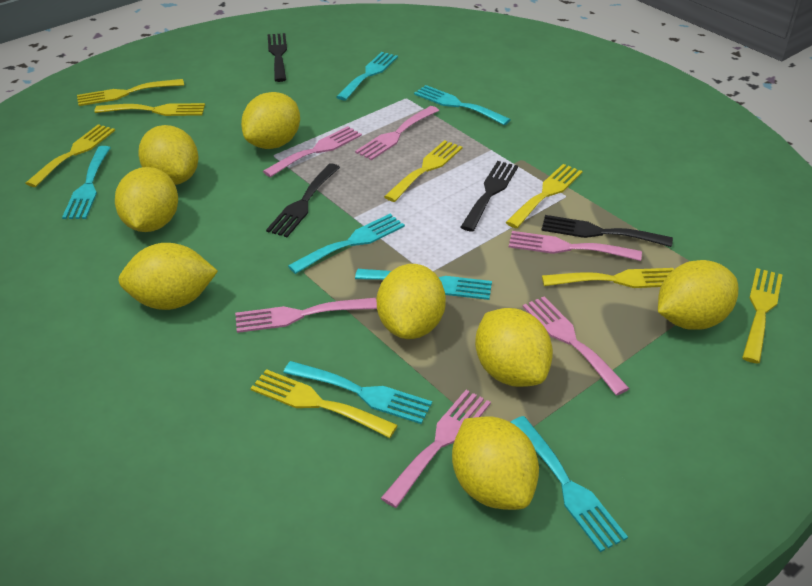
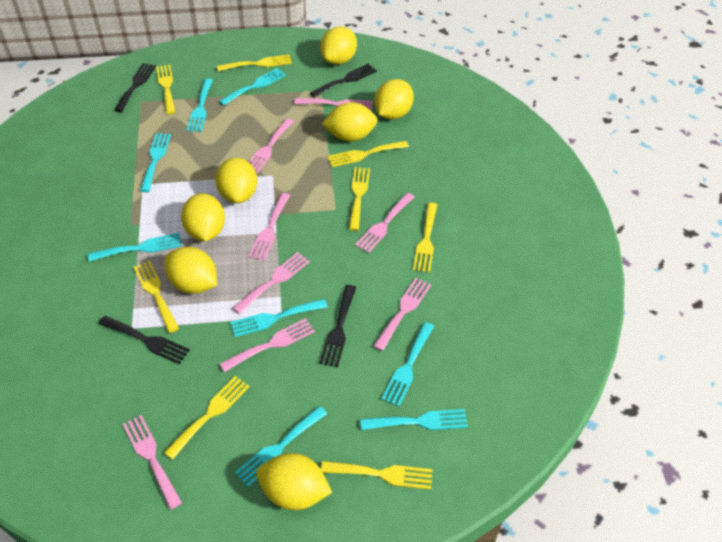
pink fork: [235,298,377,333] [263,126,362,177] [355,106,439,160] [381,390,491,508] [509,231,642,261] [523,297,630,395] = 6 -> [123,415,182,510] [220,318,315,372] [233,252,310,314] [248,193,290,261] [249,118,294,174] [295,98,373,111] [355,193,415,253] [373,278,431,351] = 8
turquoise fork: [62,146,111,219] [283,361,432,424] [288,214,405,274] [336,52,398,100] [355,269,492,300] [414,85,511,125] [511,416,628,552] = 7 -> [88,233,182,261] [140,133,171,192] [187,78,213,132] [219,68,286,106] [230,299,327,337] [235,406,327,487] [360,409,468,430] [381,322,434,407] = 8
yellow lemon: [115,167,178,232] [118,243,218,310] [138,125,198,185] [241,92,300,149] [377,264,446,339] [452,417,539,510] [475,308,553,387] [658,260,738,330] = 8 -> [165,247,217,294] [181,193,225,241] [215,158,257,203] [256,453,332,510] [320,26,357,65] [322,102,378,141] [374,79,414,119] = 7

